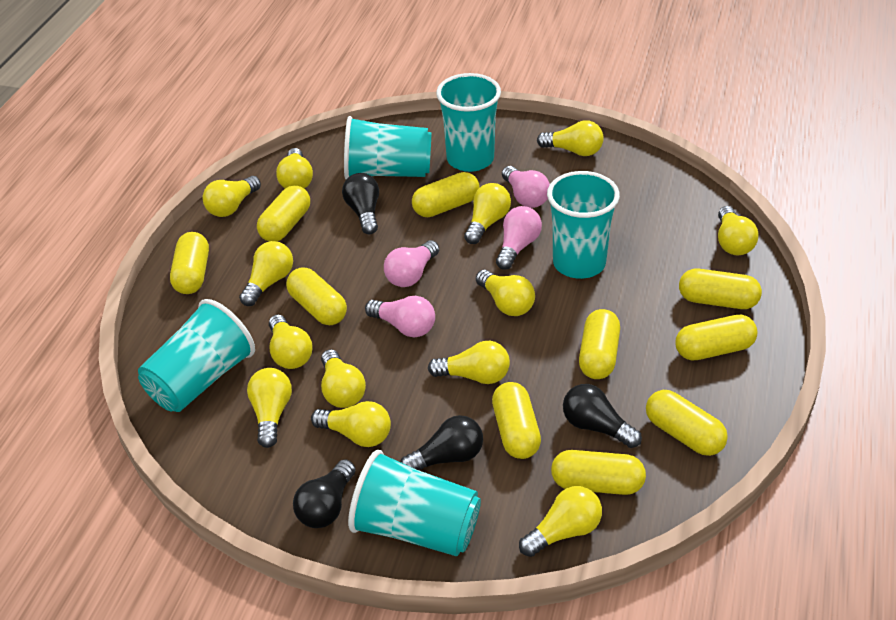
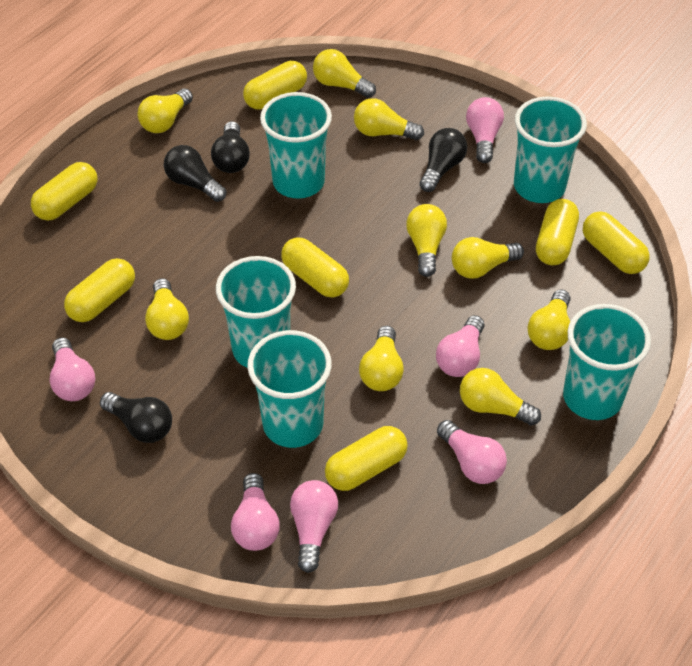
pink light bulb: [365,296,435,337] [384,240,439,287] [496,206,542,270] [502,166,550,208] = 4 -> [49,337,95,401] [231,473,280,551] [290,480,338,573] [436,315,484,377] [437,420,507,484] [466,97,504,163] = 6
yellow capsule: [170,232,209,294] [257,185,310,241] [286,268,347,325] [412,172,480,217] [492,382,541,459] [551,450,646,495] [579,309,620,379] [646,390,728,456] [675,315,757,360] [679,269,762,309] = 10 -> [31,162,97,221] [64,258,135,322] [243,61,307,110] [281,237,349,298] [325,426,408,491] [536,199,579,265] [583,211,650,274] = 7
yellow light bulb: [203,176,261,217] [239,241,293,306] [247,368,292,448] [269,315,313,369] [276,148,313,189] [311,401,391,447] [321,349,366,408] [428,341,510,384] [464,183,511,244] [476,270,535,316] [519,486,602,557] [537,120,604,156] [718,206,758,255] = 13 -> [137,88,193,133] [145,278,189,340] [313,49,376,98] [354,98,424,140] [359,326,404,391] [406,204,447,277] [452,237,524,279] [460,368,541,425] [527,289,570,350] = 9

